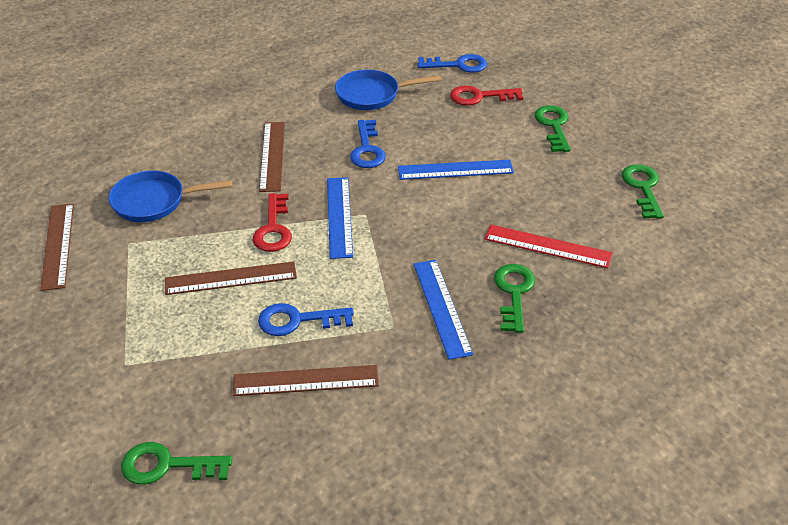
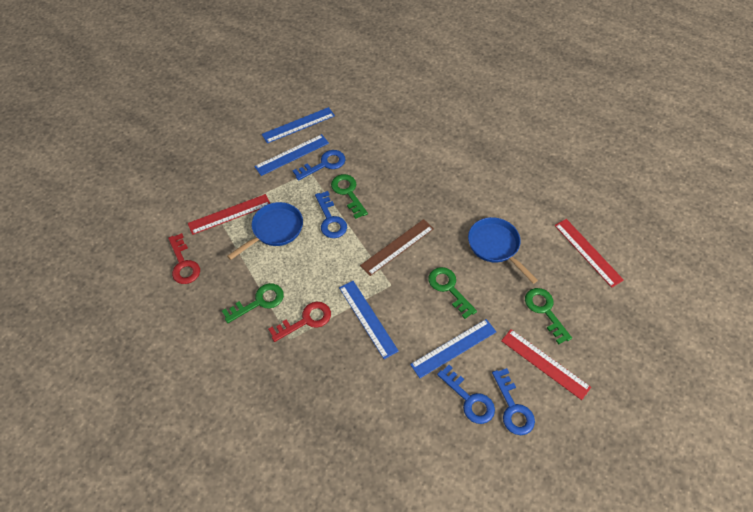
blue key: [258,303,354,336] [350,120,386,168] [417,54,487,73] = 3 -> [292,150,345,181] [315,191,347,238] [437,365,495,424] [492,368,535,435] = 4
blue ruler: [327,177,353,259] [398,160,514,180] [414,260,473,360] = 3 -> [254,134,329,176] [262,107,335,143] [339,281,399,359] [410,319,496,378] = 4
brown ruler: [40,203,74,291] [165,261,297,295] [233,365,379,396] [259,122,285,192] = 4 -> [360,219,434,276] = 1
red ruler: [485,225,612,268] = 1 -> [188,194,270,235] [501,329,591,400] [554,219,624,288] = 3

